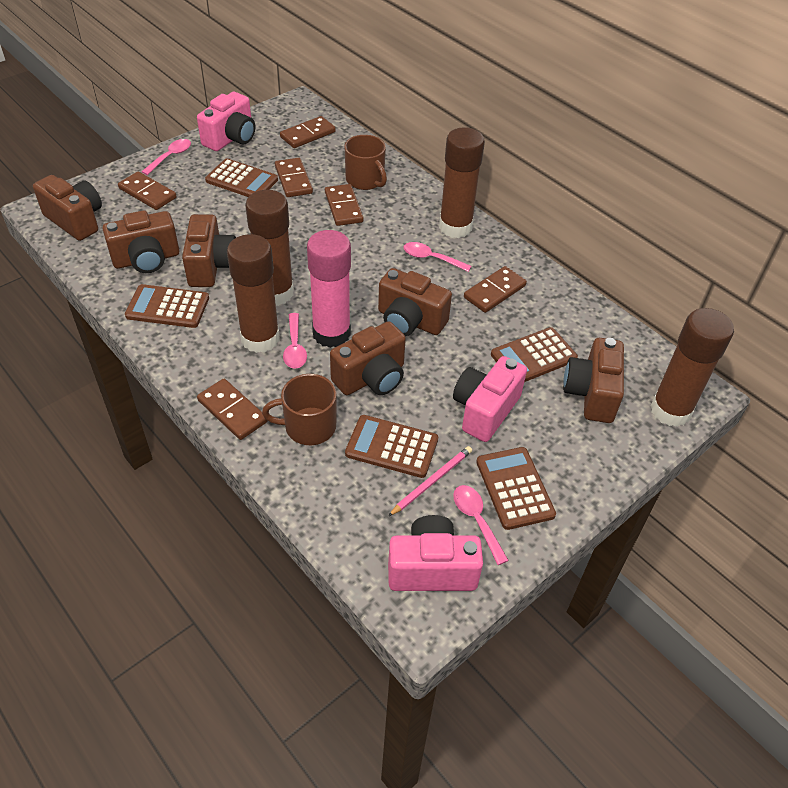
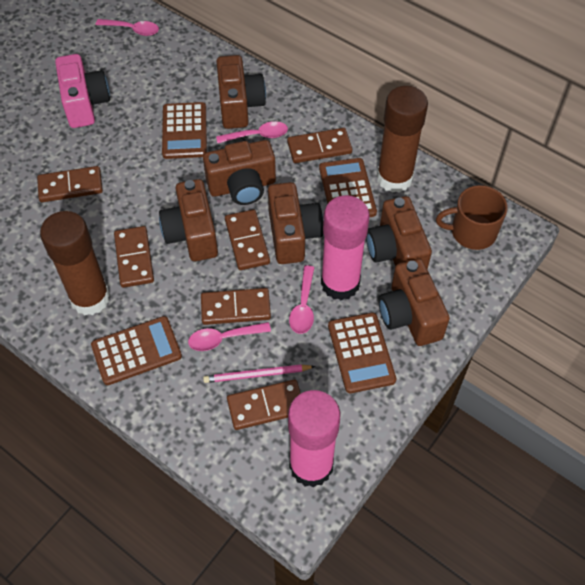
brown calculator: [125,284,209,328] [205,158,278,197] [345,415,438,478] [476,447,556,530] [491,327,578,382] = 5 -> [91,316,182,385] [162,102,207,159] [319,158,377,217] [328,313,396,393] = 4
brown glue stick: [227,234,280,353] [245,190,294,306] [439,127,485,238] [651,308,734,427] = 4 -> [40,211,110,315] [377,86,428,193] = 2
brown mug: [262,374,337,445] [344,135,387,190] = 2 -> [436,185,508,250] = 1
pink camera: [197,92,255,151] [388,515,483,591] [453,356,527,442] = 3 -> [55,54,110,128] = 1
pink glue stick: [307,230,351,348] = 1 -> [288,390,340,488] [321,195,370,301] = 2

